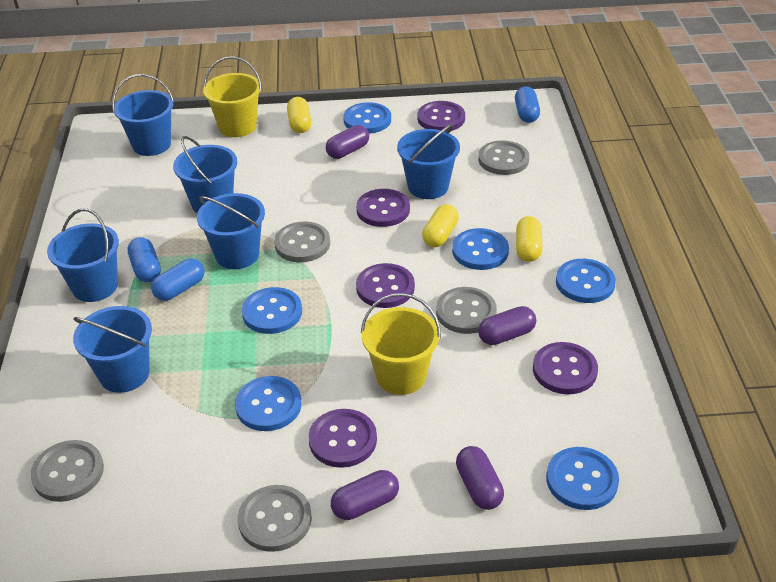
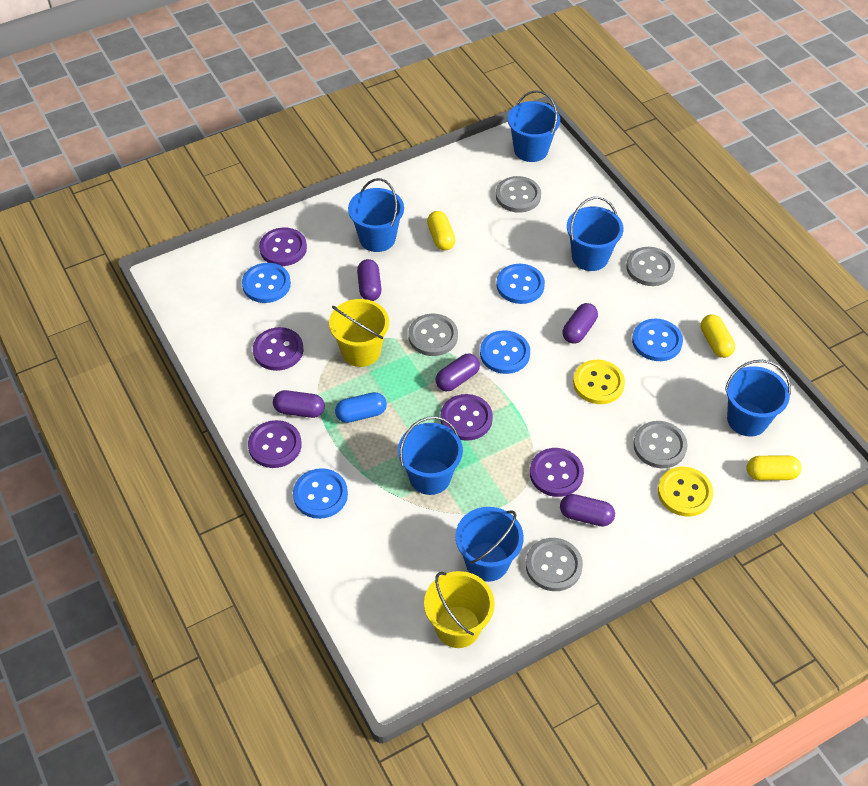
blue button: [235,376,302,431] [242,287,302,334] [343,102,391,134] [452,228,509,270] [546,447,619,510] [556,259,616,303] = 6 -> [242,263,291,303] [293,468,348,519] [480,330,530,374] [496,264,545,304] [632,319,683,361] = 5
blue capsule: [128,237,161,282] [151,259,205,301] [515,86,540,123] = 3 -> [335,392,387,423] = 1
purple capsule: [326,125,369,159] [331,470,399,520] [456,446,504,510] [478,306,536,345] = 4 -> [273,390,325,418] [357,259,382,301] [435,354,480,391] [560,494,615,527] [563,303,598,344] = 5
yellow button: none = 0 -> [573,360,625,404] [658,467,713,517] = 2

